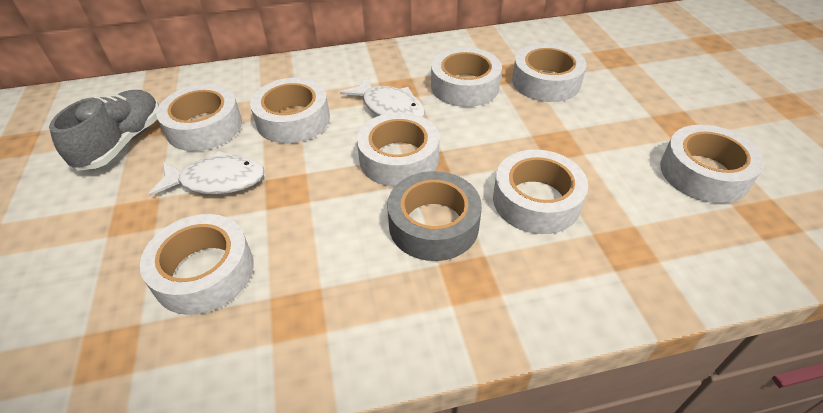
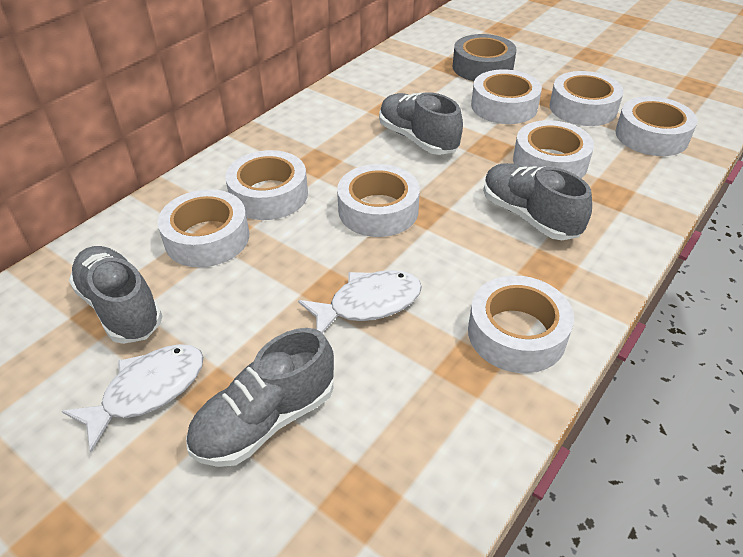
grey shoe: [49,90,159,171] = 1 -> [69,246,162,344] [186,328,334,467] [379,92,463,155] [483,163,592,240] = 4

